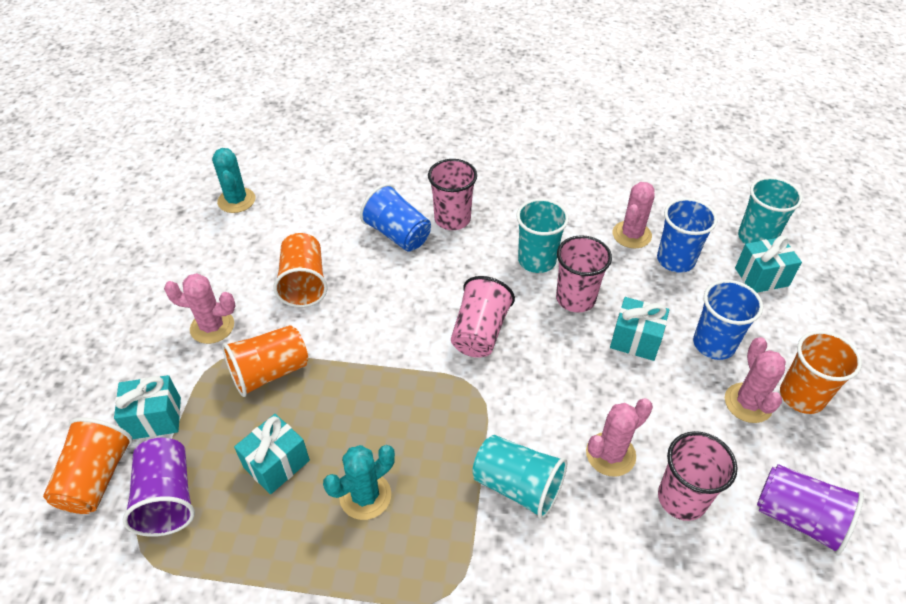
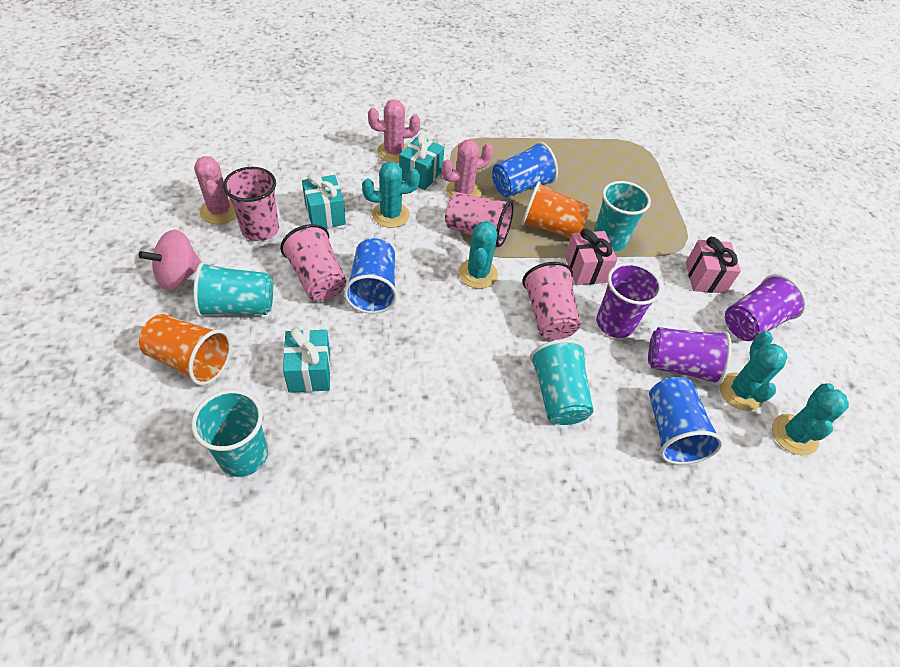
orange cup: [43,417,133,514] [222,325,308,397] [273,233,328,308] [780,331,862,414] = 4 -> [139,314,232,385] [521,181,590,238] = 2
pink cactus: [164,273,236,344] [586,398,653,477] [613,182,655,248] [725,337,786,423] = 4 -> [194,156,236,224] [368,99,420,163] [441,140,494,198] = 3
pink gift: none = 0 -> [565,229,617,285] [686,237,741,293] = 2
pink spinning top: none = 0 -> [138,230,201,290] = 1
purple cup: [122,438,195,537] [757,464,864,555] = 2 -> [596,263,662,338] [648,327,732,385] [725,274,806,341] = 3
turquoise cactus: [212,148,255,213] [323,445,395,520] = 2 -> [362,161,420,228] [458,221,498,289] [720,331,787,411] [772,383,849,456] = 4
turquoise cup: [472,435,567,520] [516,199,569,273] [738,177,803,244] = 3 -> [191,390,268,477] [193,262,273,316] [530,339,594,425] [594,181,651,251] = 4
turquoise gift: [114,375,181,439] [234,414,310,494] [610,297,669,361] [735,235,802,293] = 4 -> [283,328,331,393] [302,174,346,228] [399,133,444,190] = 3

